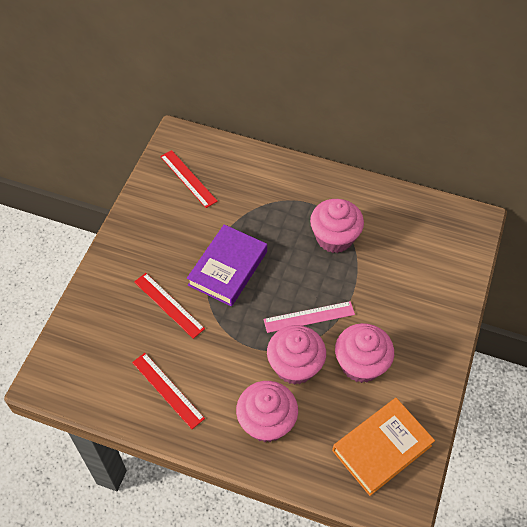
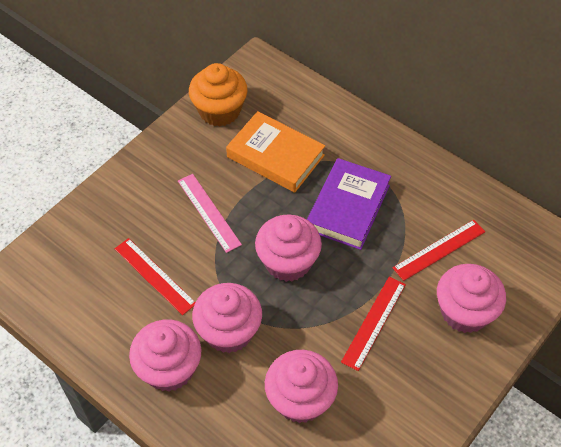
orange cupcake: none = 0 -> [189,63,248,127] = 1
pink cupcake: [236,381,298,442] [267,325,326,385] [310,199,364,253] [335,323,394,383] = 4 -> [129,320,201,392] [192,283,262,353] [255,215,322,282] [265,350,338,423] [437,264,506,333] = 5

